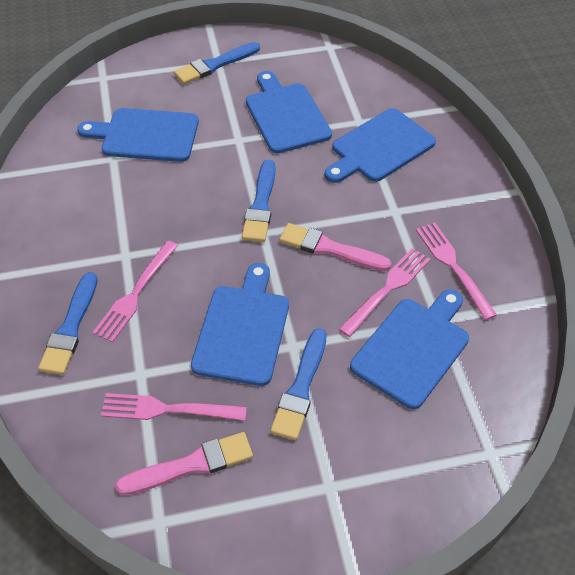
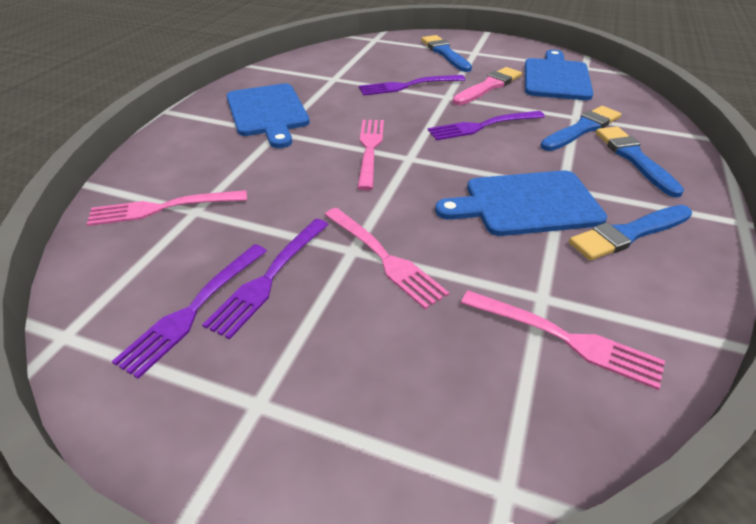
blue cutting board: [77,108,199,162] [191,263,289,386] [246,71,332,154] [325,108,436,183] [350,289,469,409] = 5 -> [227,83,310,148] [435,170,607,236] [525,50,593,100] = 3
pink brush: [115,432,253,495] [279,223,391,271] = 2 -> [452,67,522,105] = 1
purple fork: none = 0 -> [112,244,267,379] [202,219,329,339] [359,75,465,96] [428,111,545,141] = 4

